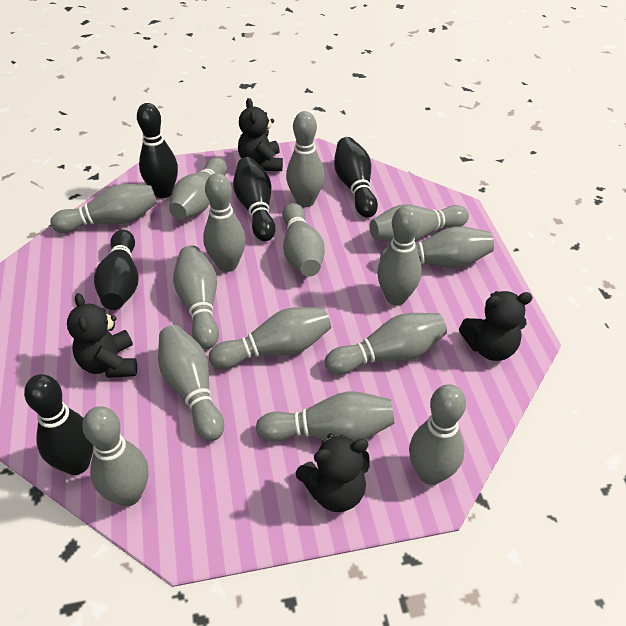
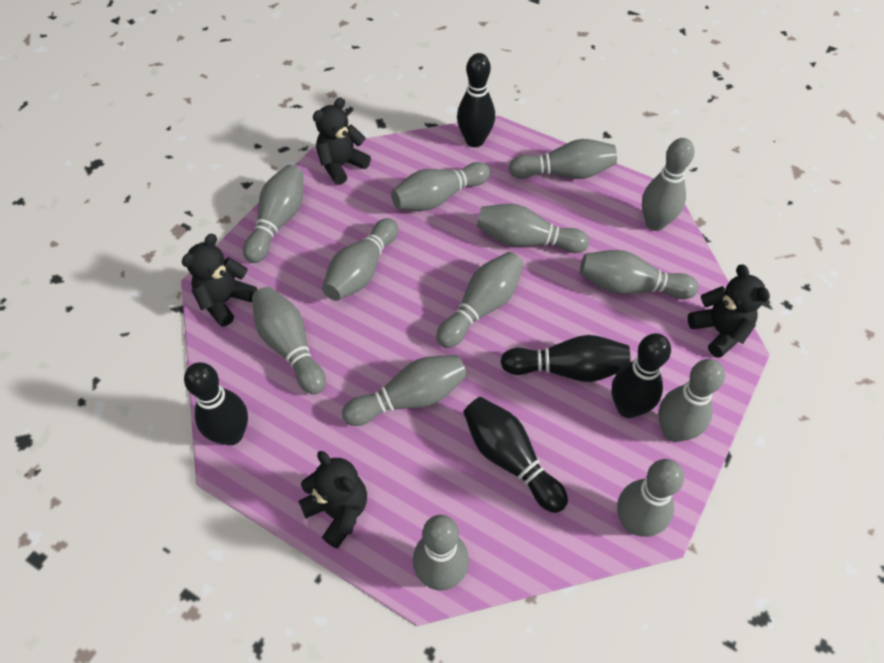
grey bowling pin: [50,184,157,233] [82,406,148,506] [158,325,224,441] [169,157,227,220] [173,245,219,349] [203,173,246,272] [209,307,331,369] [256,391,394,442] [282,203,325,277] [286,111,325,207] [325,313,447,375] [369,204,469,243] [377,205,422,305] [380,226,494,268] [409,384,466,485] = 15 -> [243,165,304,263] [252,287,326,394] [322,218,398,301] [342,355,467,426] [391,162,490,211] [413,515,469,591] [436,252,524,348] [477,204,589,253] [509,139,617,179] [580,250,699,299] [617,459,684,537] [642,138,694,231] [658,359,725,442] = 13

